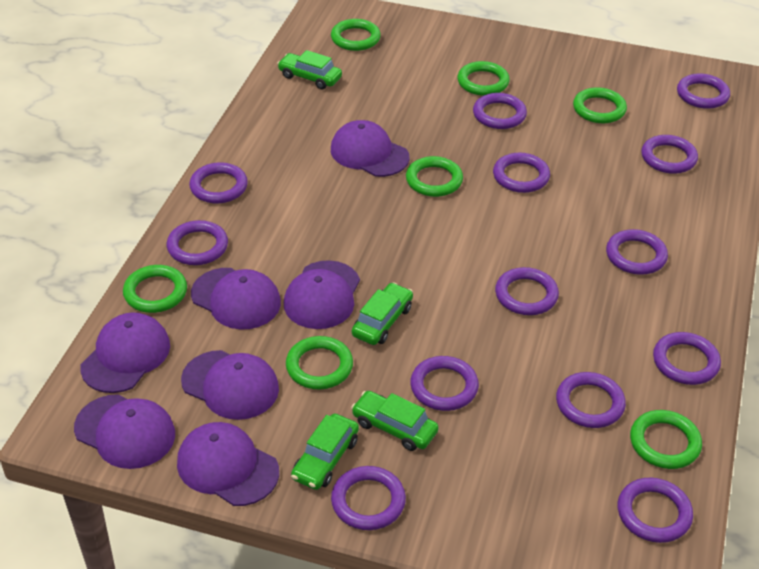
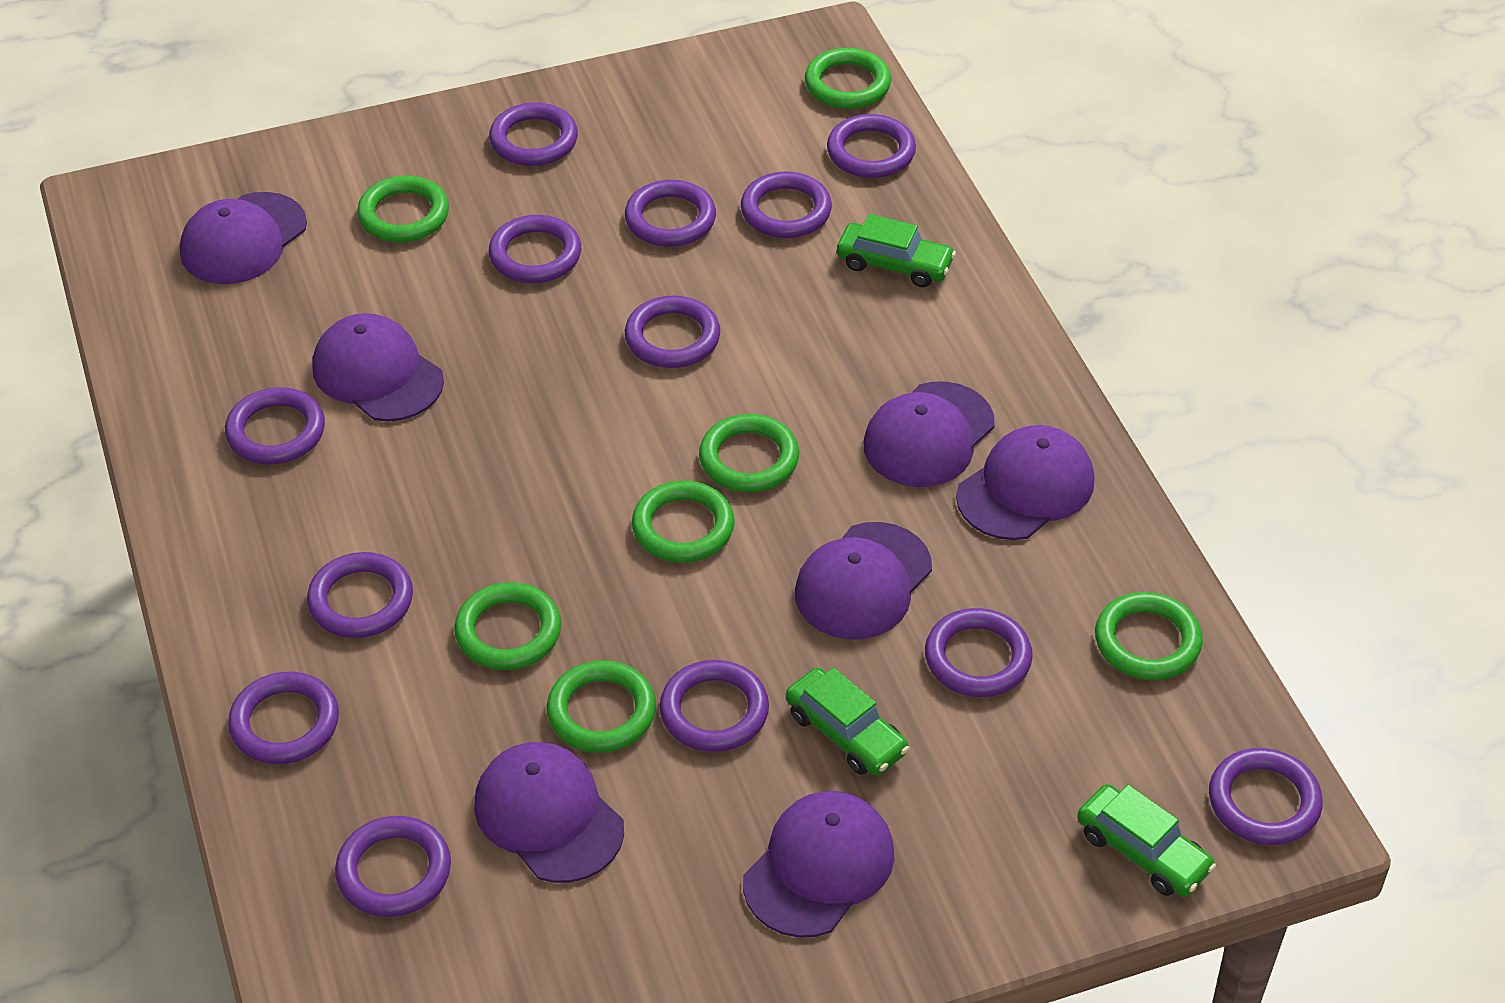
green car: [277,50,342,89] [291,414,359,490] [351,391,439,451] [352,282,413,345] = 4 -> [786,668,909,776] [837,214,956,287] [1077,784,1216,896] = 3

